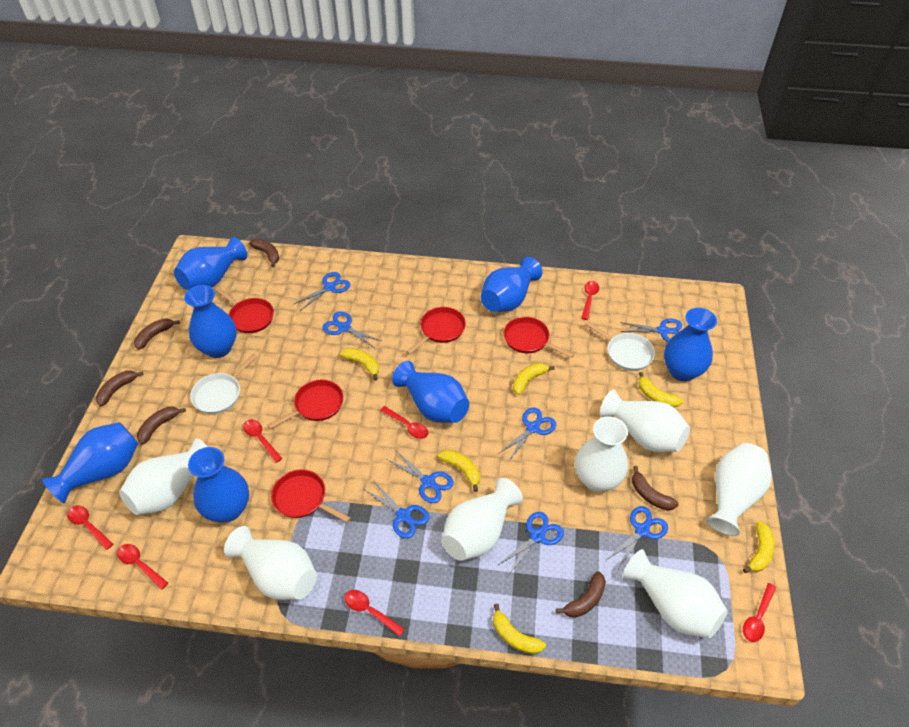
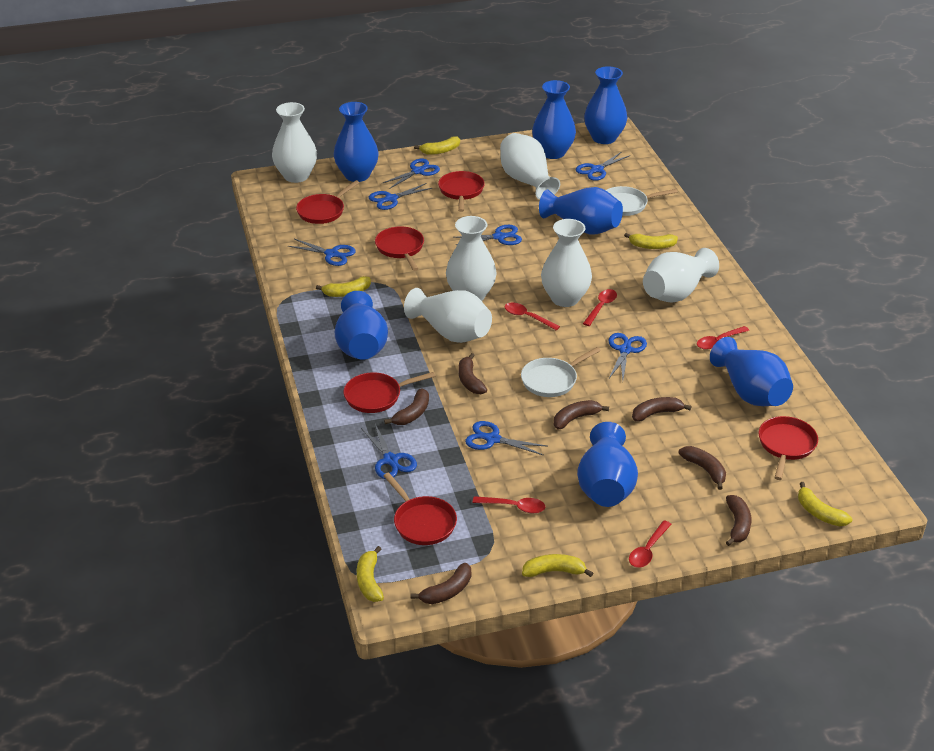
brown banana: [96,371,143,406] [134,318,180,350] [137,407,186,445] [249,239,279,267] [556,571,606,618] [632,466,679,510] = 6 -> [384,388,429,425] [411,563,471,604] [458,353,487,394] [553,400,609,429] [632,397,692,422] [678,446,726,490] [726,495,752,546] = 7
red pan: [215,287,274,333] [267,379,344,429] [271,469,351,523] [406,307,466,355] [504,317,574,358] = 5 -> [296,180,359,224] [344,372,435,413] [375,226,424,271] [383,472,457,545] [438,171,485,212] [759,416,818,480] = 6
red spoon: [67,505,113,550] [117,544,168,589] [243,419,282,463] [345,590,405,636] [380,406,428,439] [581,281,599,320] [743,583,776,642] = 7 -> [472,496,545,514] [505,303,560,331] [583,289,617,326] [629,520,672,568] [697,326,749,350] = 5
white vase: [119,438,208,515] [224,526,317,600] [442,478,523,561] [575,416,628,492] [600,390,690,452] [623,549,728,638] [706,443,772,536] = 7 -> [272,102,317,183] [404,288,492,343] [446,216,497,301] [500,133,560,200] [541,219,592,307] [643,248,719,302] = 6

